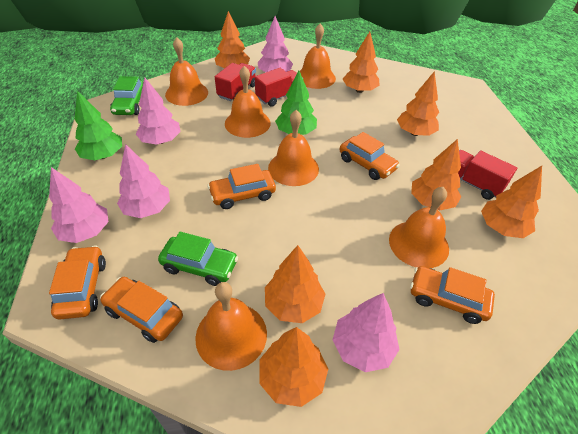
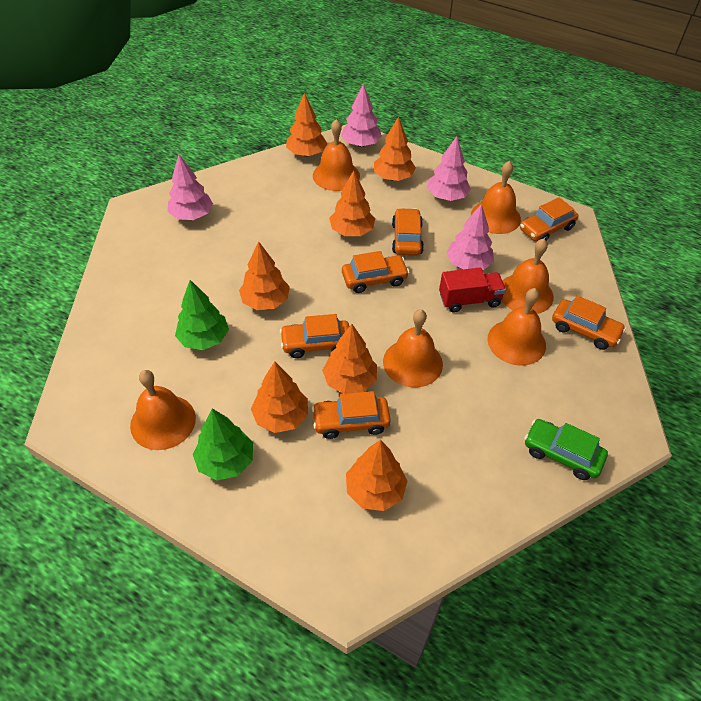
green car: [110,76,143,115] [158,232,238,286] = 2 -> [524,419,608,480] = 1
orange car: [49,246,106,320] [100,277,183,343] [207,164,276,209] [339,132,400,180] [410,266,495,324] = 5 -> [280,314,349,358] [312,391,391,439] [342,251,409,293] [392,208,424,255] [520,197,578,241] [552,295,626,350] = 6
pink tree: [49,167,108,243] [117,144,170,218] [136,78,181,145] [258,16,293,72] [333,293,400,372] = 5 -> [168,155,213,220] [341,84,382,147] [427,136,471,201] [446,204,494,270] = 4
red truck: [215,63,256,101] [255,68,297,107] [458,150,517,200] = 3 -> [439,267,506,313] = 1

